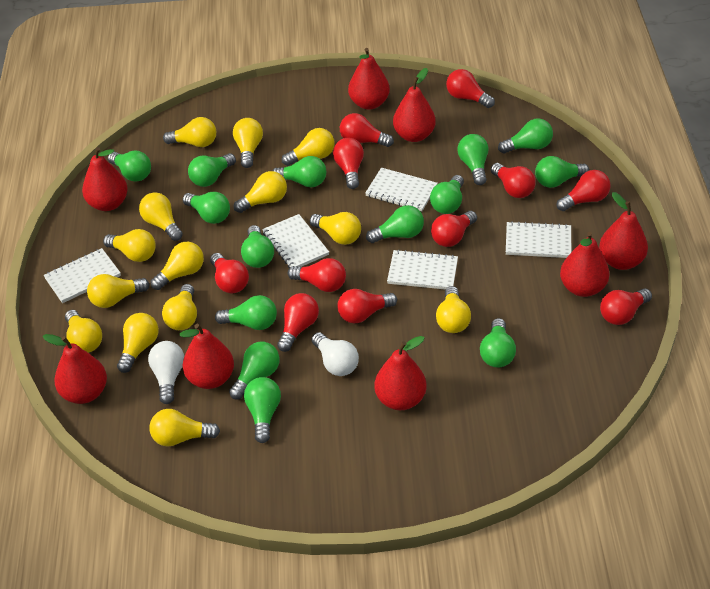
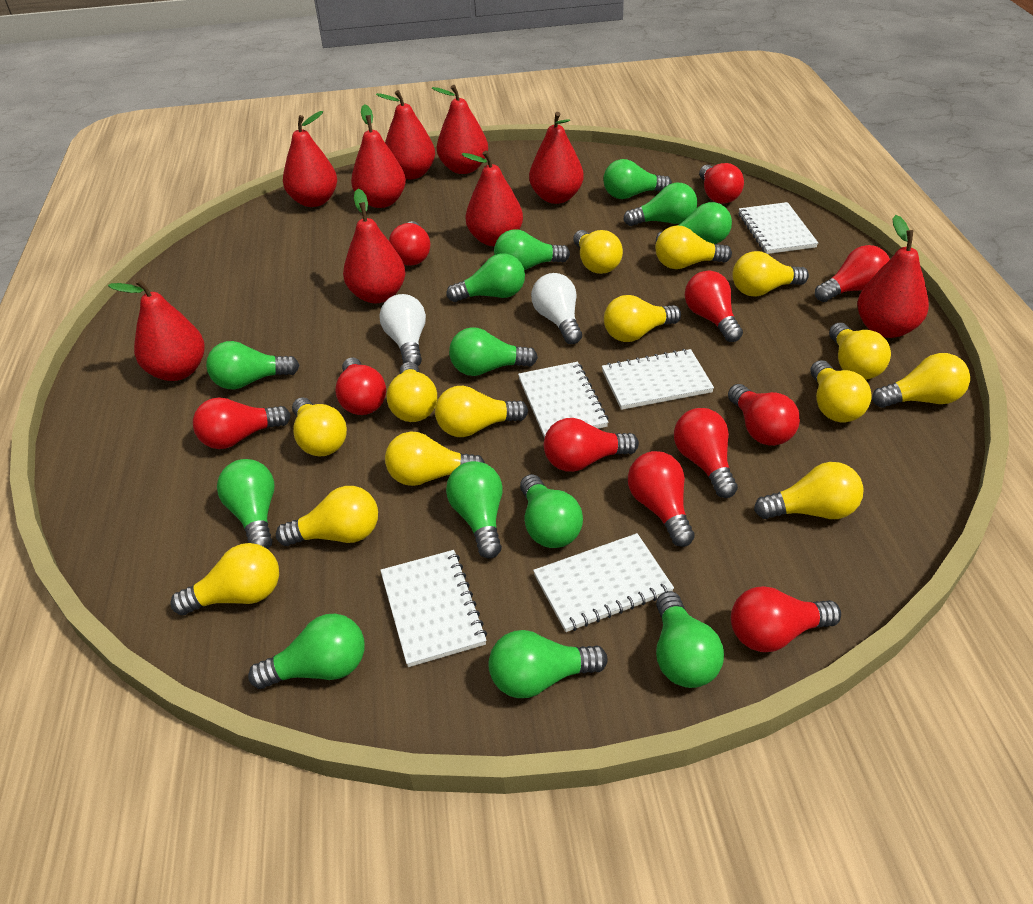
green light bulb: [108,151,151,182] [183,192,230,224] [188,153,236,187] [215,295,277,330] [229,342,280,400] [241,225,274,268] [244,377,281,443] [272,156,326,187] [366,205,424,243] [430,175,464,214] [457,134,488,185] [480,318,516,368] [498,118,553,154] [535,156,589,188] = 14 -> [206,341,300,389] [217,459,274,549] [248,614,364,689] [446,253,525,302] [446,461,502,559] [449,327,538,376] [488,630,608,698] [494,230,570,271] [520,474,583,548] [603,159,672,199] [623,183,697,226] [656,202,732,244] [656,591,724,688] = 13
red pear: [43,334,107,404] [82,147,128,211] [180,324,234,389] [348,48,390,110] [374,336,426,410] [393,68,436,142] [560,232,610,297] [599,192,648,270] = 8 -> [108,278,205,381] [283,111,337,207] [343,189,405,303] [351,104,406,208] [376,90,435,179] [432,85,488,174] [461,150,523,246] [529,112,584,204] [857,215,929,338] = 9

